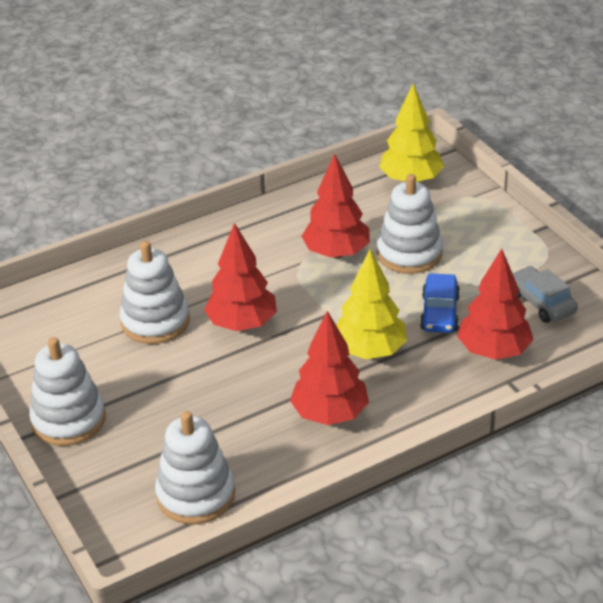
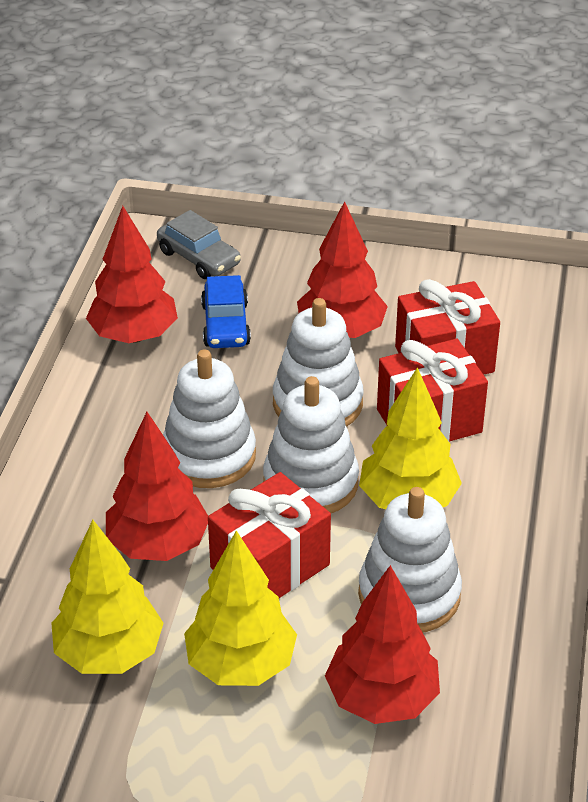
red gift: none = 0 -> [208,472,331,598] [377,339,488,441] [395,279,500,375] = 3
yellow tree: [336,249,407,359] [379,84,444,182] = 2 -> [51,520,164,674] [184,531,297,686] [359,367,462,509] = 3

